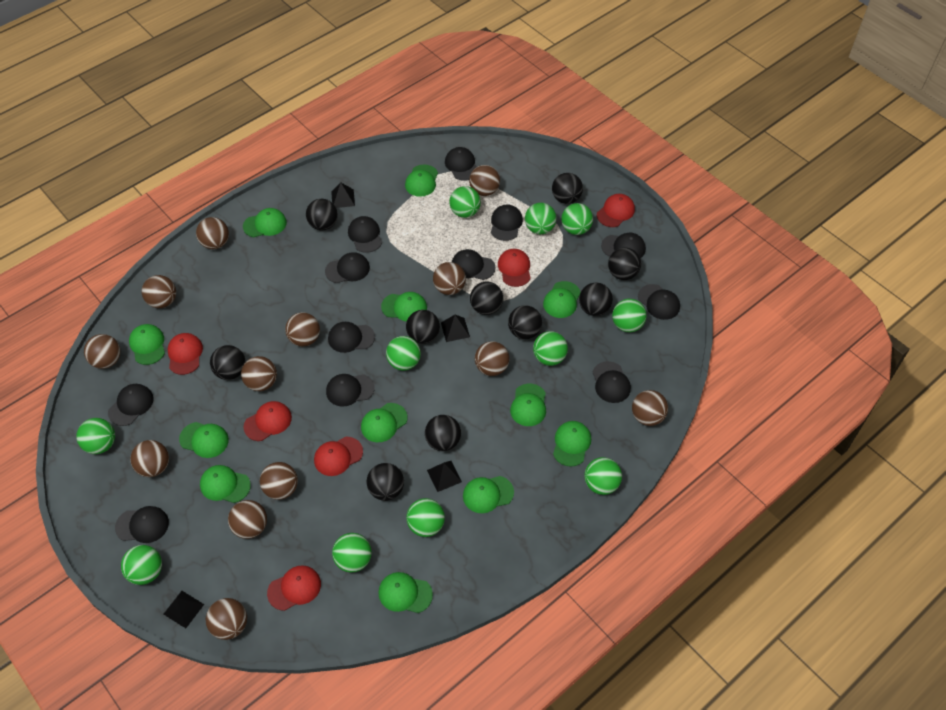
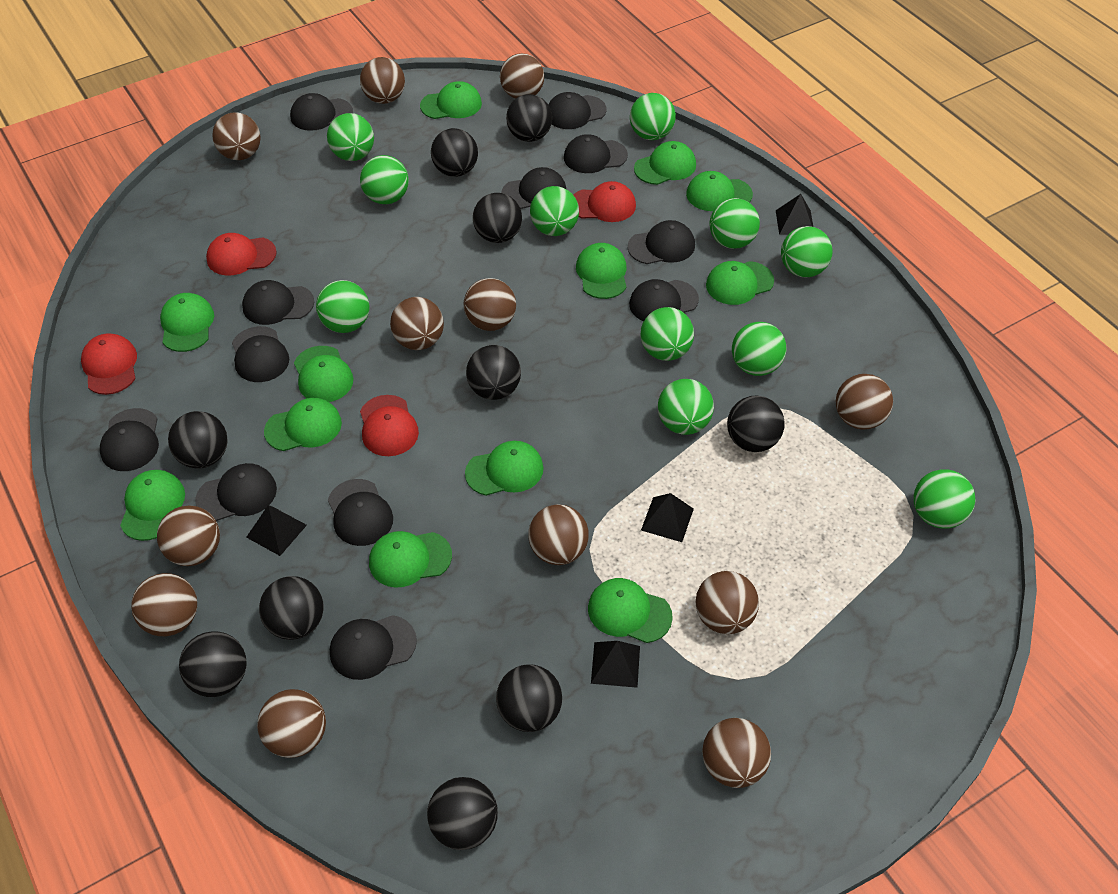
brown ball: [84,334,120,369] [130,440,169,477] [142,275,176,308] [196,217,229,249] [206,598,247,640] [228,500,267,539] [241,356,277,391] [260,462,298,500] [285,312,320,346] [433,262,466,295] [469,165,500,196] [475,341,509,376] [632,390,668,426] = 13 -> [131,573,197,636] [157,506,220,566] [212,112,260,160] [257,689,326,758] [360,57,405,104] [390,297,444,350] [464,278,516,331] [500,53,544,99] [528,504,589,565] [696,571,759,634] [702,718,771,788] [836,374,893,430] = 12
red cap: [167,333,203,375] [244,401,292,441] [267,565,321,611] [314,436,363,476] [498,249,531,287] [597,194,635,227] = 6 -> [81,333,137,395] [206,233,277,276] [360,395,419,456] [573,181,636,222] = 4

